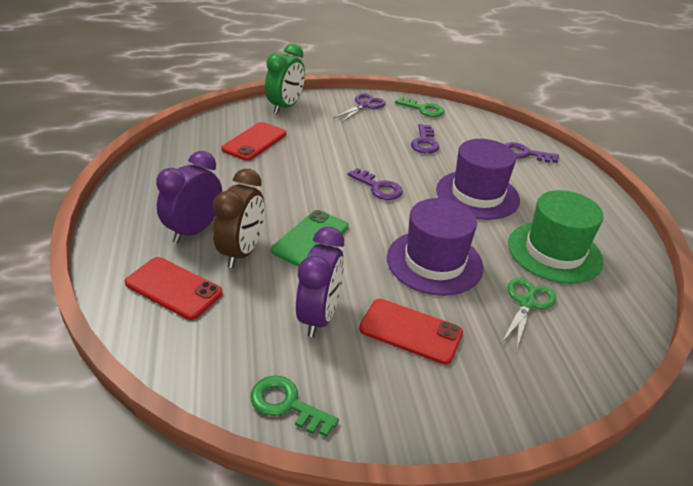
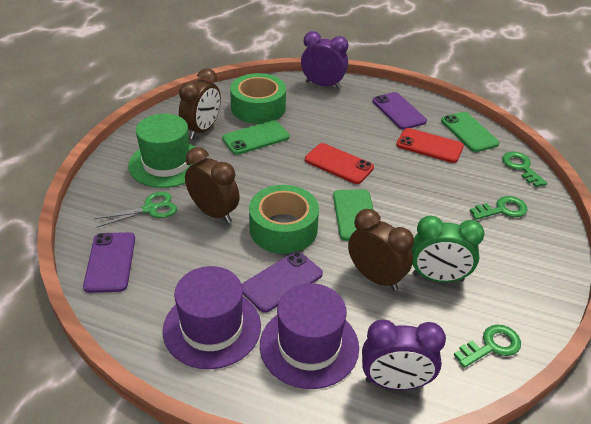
brown clock: [213,169,264,268] = 1 -> [179,68,221,139] [185,147,240,223] [348,209,414,291] = 3
green key: [250,375,339,437] [395,97,445,117] = 2 -> [454,324,521,368] [470,196,528,220] [502,152,547,187] = 3
green phone: [271,210,349,267] = 1 -> [222,120,289,155] [333,189,374,241] [441,112,499,152] = 3
green tape: none = 0 -> [230,73,286,124] [249,185,319,254] = 2
purple key: [348,168,403,200] [411,124,439,154] [505,142,559,163] = 3 -> none = 0
purple phone: none = 0 -> [83,232,135,293] [242,251,323,313] [373,92,427,130] = 3
purple scissors: [333,93,386,123] = 1 -> none = 0
red phone: [125,257,223,320] [221,122,286,161] [359,299,463,364] = 3 -> [305,143,374,184] [396,128,464,163] = 2

